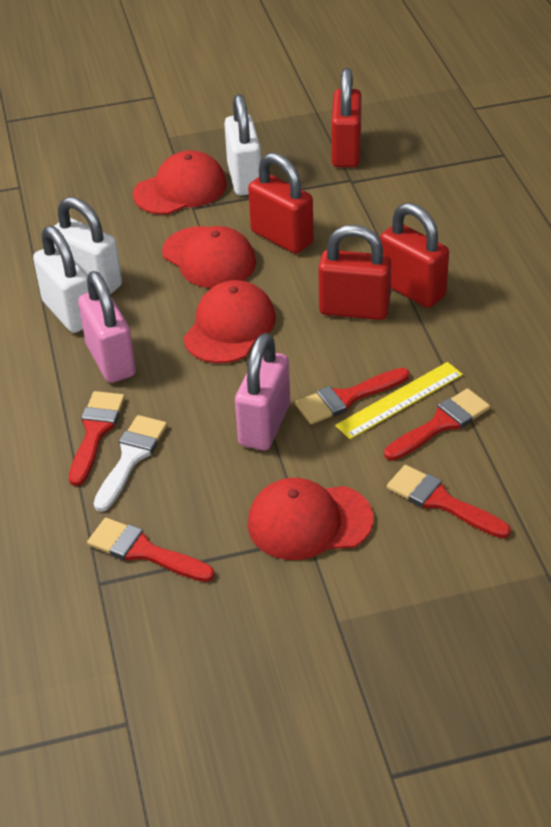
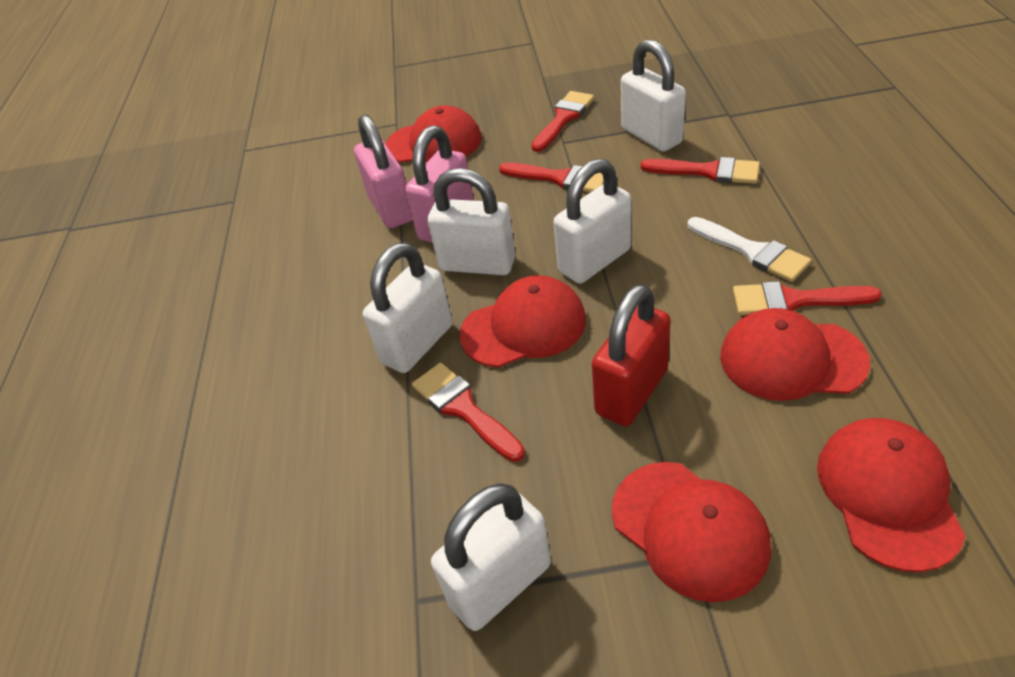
red cap: [133,150,227,215] [162,226,256,288] [183,280,276,363] [248,478,373,560] = 4 -> [385,106,482,163] [459,275,586,368] [612,462,771,602] [720,308,870,401] [817,418,965,572] = 5
red padlock: [248,152,314,254] [318,225,391,320] [331,68,362,168] [380,203,449,308] = 4 -> [592,284,671,426] = 1
white padlock: [33,226,89,333] [54,197,122,295] [224,94,261,196] = 3 -> [363,242,453,373] [428,168,516,275] [431,484,551,631] [554,159,631,284] [621,39,686,152] = 5
yellow ruler: [335,362,463,439] = 1 -> none = 0

